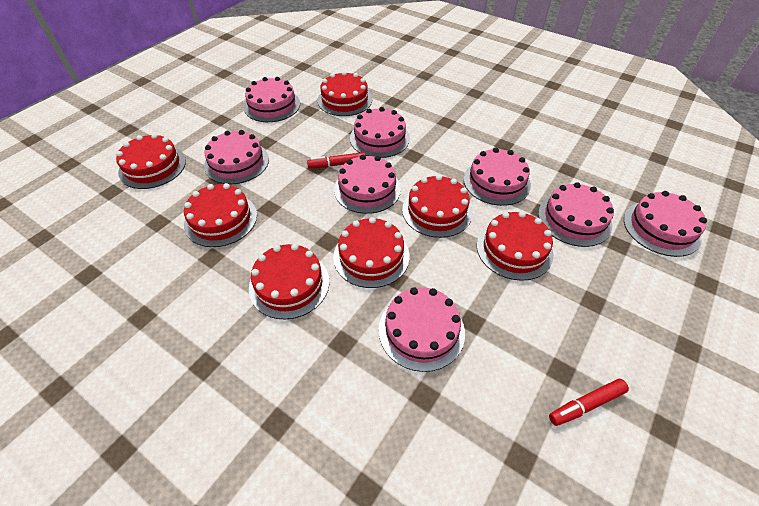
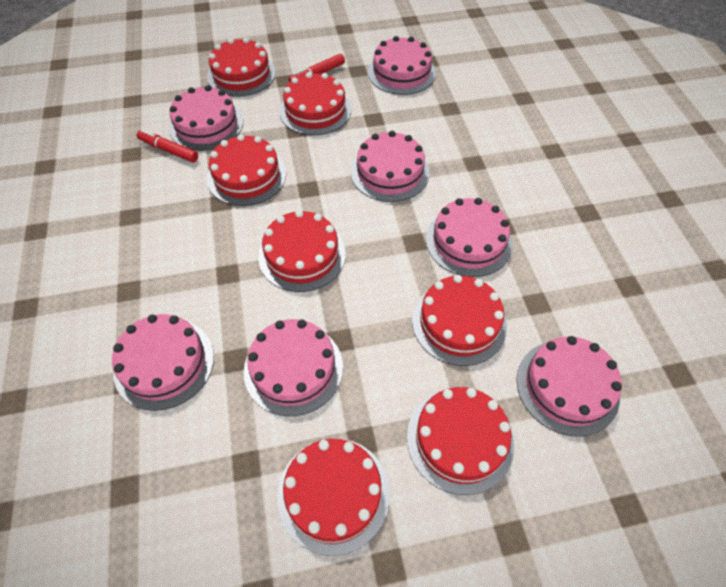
pink cake: [204,130,269,184] [244,77,300,122] [334,155,401,214] [350,107,410,158] [379,287,465,372] [464,148,531,206] [538,182,614,247] [624,191,707,257] = 8 -> [112,314,214,411] [169,85,243,151] [244,319,343,416] [351,131,429,202] [368,36,436,95] [426,198,512,277] [516,336,622,437] = 7

